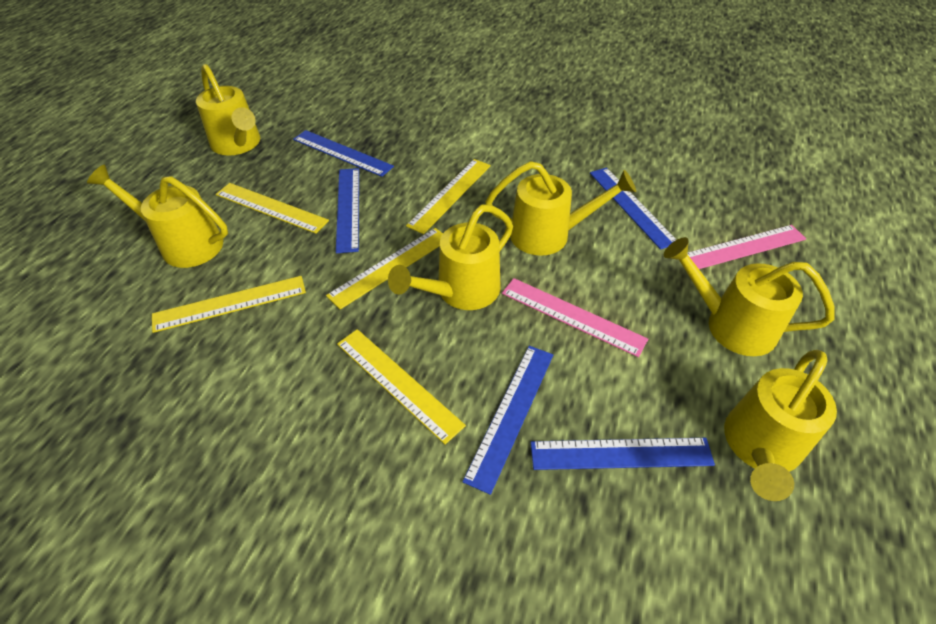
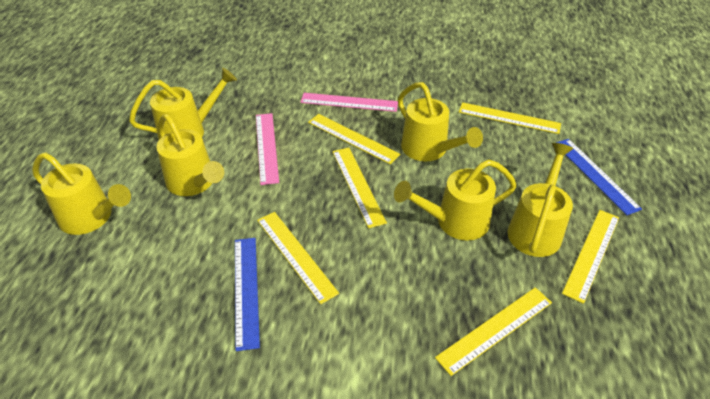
blue ruler: [293,130,394,177] [336,168,359,253] [462,346,553,495] [530,438,715,470] [590,167,676,250] = 5 -> [235,238,260,351] [556,139,642,215] = 2
yellow ruler: [152,276,306,333] [216,183,329,234] [326,228,443,310] [337,329,466,444] [406,159,491,234] = 5 -> [257,212,339,304] [308,114,400,164] [332,148,387,228] [435,287,552,376] [459,102,561,134] [562,210,619,304] = 6

